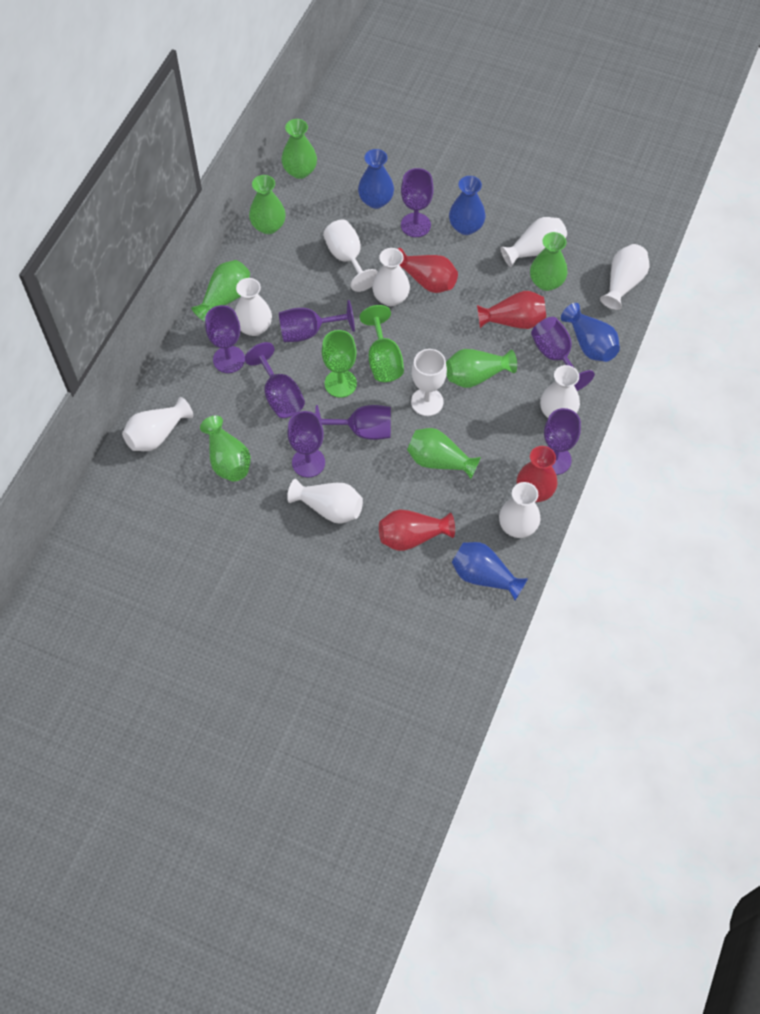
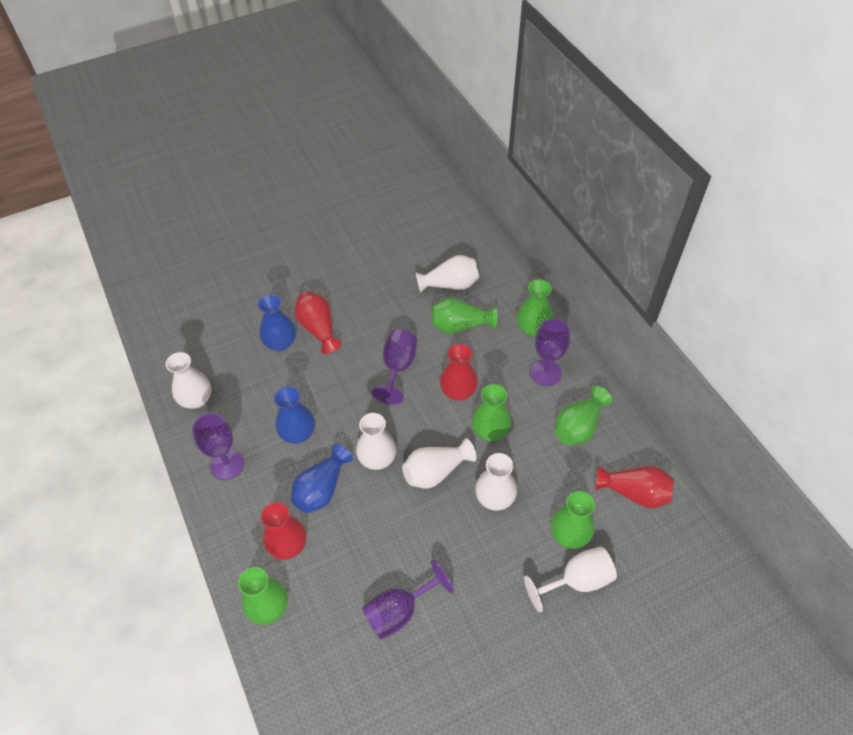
blue vase: [358,149,394,209] [449,176,485,235] [452,542,528,600] [561,303,620,362] = 4 -> [258,294,296,351] [274,387,315,444] [291,444,353,513] = 3
green goblet: [322,330,357,398] [360,305,404,382] = 2 -> none = 0
green vase: [191,260,250,322] [200,415,251,482] [249,175,286,234] [281,119,317,179] [407,428,481,479] [446,349,517,388] [530,232,568,291] = 7 -> [238,567,288,625] [431,298,498,334] [471,384,511,441] [517,279,553,337] [551,491,595,549] [555,386,612,445] = 6
purple goblet: [205,305,245,373] [245,342,305,418] [279,300,355,342] [287,411,325,477] [315,405,391,440] [401,168,433,237] [531,317,595,391] [544,408,581,475] = 8 -> [192,413,244,480] [362,560,454,640] [372,329,417,405] [530,319,570,386] = 4
white goblet: [323,220,378,292] [411,349,447,416] = 2 -> [524,547,617,613] = 1
white vase: [122,397,193,451] [235,278,272,336] [287,479,363,524] [372,248,410,306] [499,482,541,538] [500,217,567,267] [540,365,580,418] [600,244,650,310] = 8 -> [166,352,212,409] [356,413,397,470] [402,438,476,489] [415,255,479,293] [475,453,517,511] = 5

